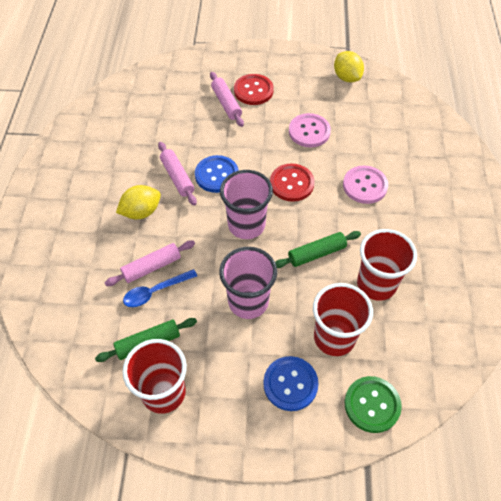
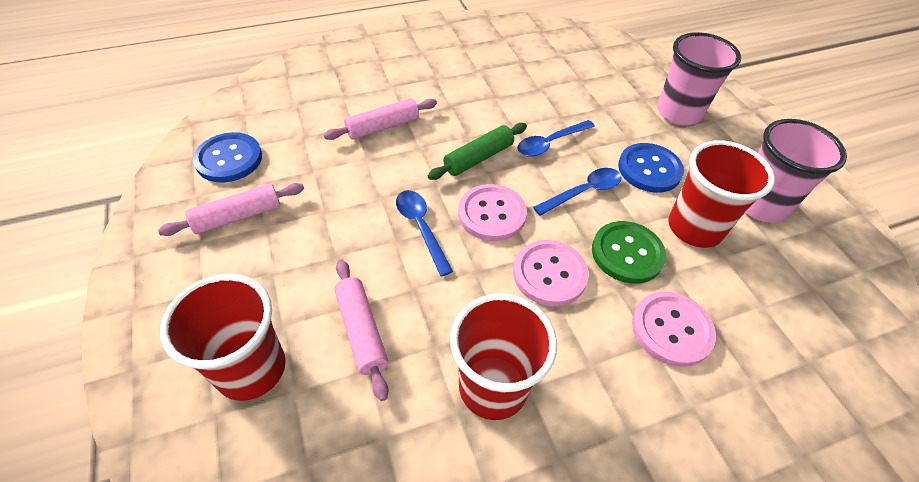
blue spoon: [123,269,197,307] = 1 -> [396,190,453,276] [517,120,595,157] [533,168,622,216] = 3
green rolling pin: [95,318,197,362] [275,231,361,268] = 2 -> [428,123,527,180] = 1
pink button: [289,113,331,148] [343,166,388,204] = 2 -> [458,184,527,241] [513,240,589,306] [632,291,716,367] = 3
red button: [234,74,274,105] [270,164,315,202] = 2 -> none = 0
yellow lemon: [116,185,161,219] [334,51,364,82] = 2 -> none = 0

